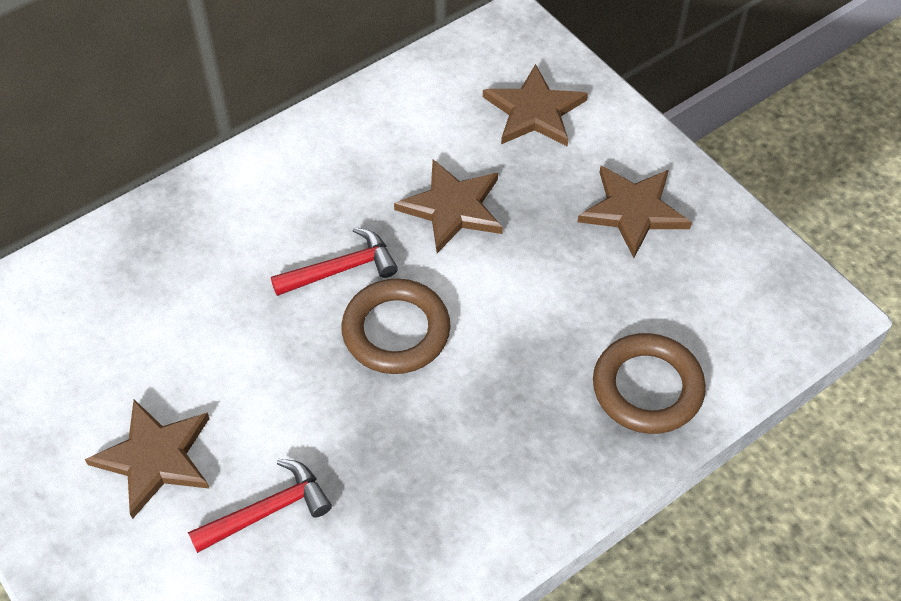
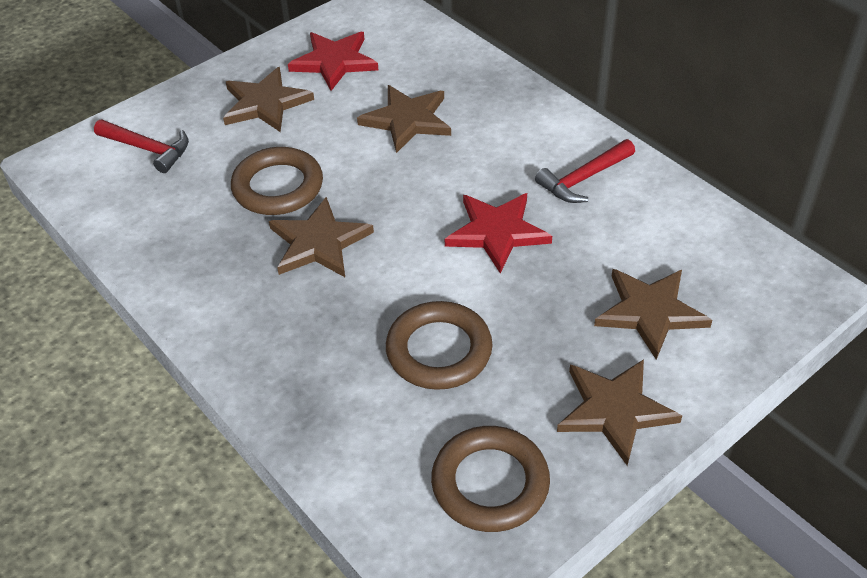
brown ring: [341,278,451,374] [593,333,706,434] = 2 -> [231,147,323,215] [386,301,493,390] [431,426,550,532] = 3
brown star: [85,399,210,519] [394,159,503,253] [483,64,588,147] [577,166,692,258] = 4 -> [223,67,314,132] [269,197,374,277] [357,85,451,153] [557,359,682,466] [594,269,712,360] = 5
red star: none = 0 -> [288,32,378,91] [445,193,552,273] = 2

